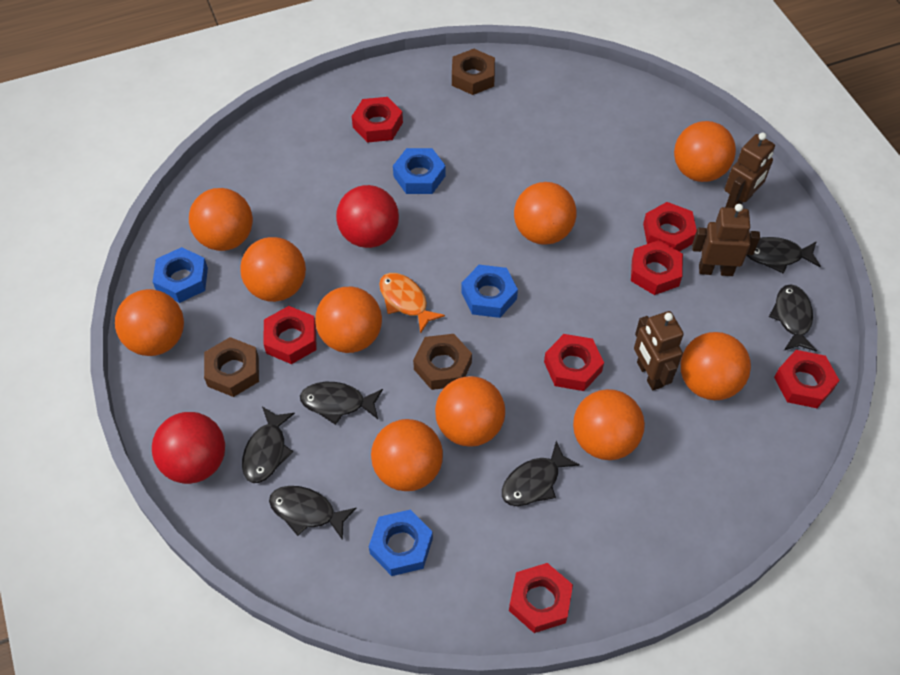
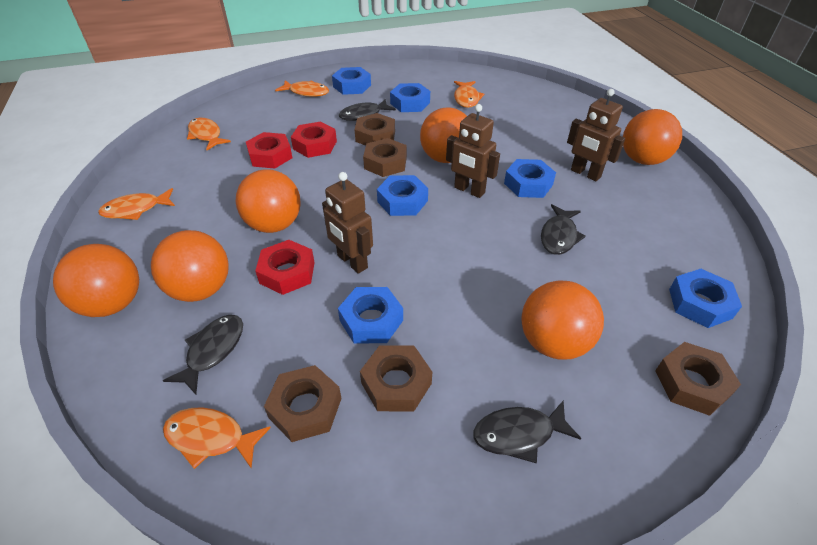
black fish: [242,407,295,483] [269,486,357,540] [300,382,383,425] [502,441,580,506] [746,237,821,274] [769,284,817,352] = 6 -> [163,315,243,395] [339,99,396,121] [473,400,582,463] [541,204,586,255] = 4
blue nut: [153,247,208,303] [369,510,433,576] [393,148,446,194] [461,265,518,318] = 4 -> [332,67,371,95] [338,287,403,343] [377,175,428,216] [390,83,430,112] [504,159,556,198] [669,269,742,328] = 6
brown nut: [204,337,259,397] [413,334,472,390] [452,49,495,95] = 3 -> [264,365,342,442] [354,113,395,146] [360,345,432,412] [363,138,407,177] [655,342,741,416] = 5
orange ball: [115,289,184,356] [189,188,253,251] [240,237,306,302] [315,287,382,353] [371,419,443,491] [435,376,505,447] [514,182,576,245] [573,389,645,460] [674,121,736,182] [681,332,751,400] = 10 -> [53,244,139,317] [151,230,229,302] [235,169,301,233] [420,107,467,163] [522,280,604,360] [623,109,682,165] = 6
orange fish: [379,273,445,334] = 1 -> [98,188,175,220] [163,407,271,469] [187,118,231,150] [275,80,329,97] [454,81,485,108] = 5
red ball: [152,412,225,484] [336,185,399,248] = 2 -> none = 0
red nut: [264,306,317,364] [352,97,403,143] [509,563,573,633] [544,334,604,391] [631,240,683,295] [643,202,697,252] [774,350,840,408] = 7 -> [246,132,292,169] [255,240,315,295] [291,122,337,158] = 3

